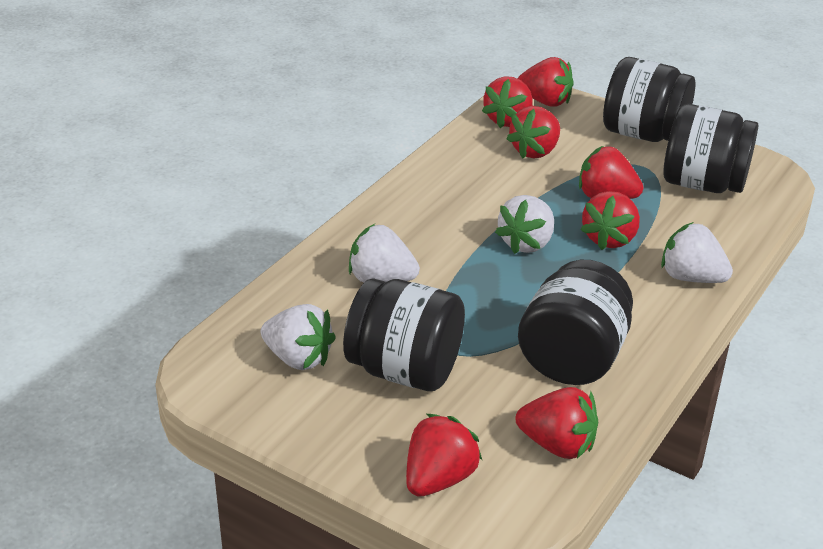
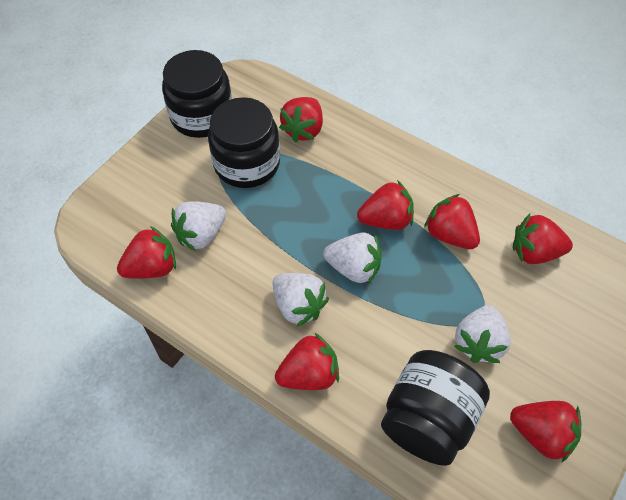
black jar: [343,278,465,391] [518,260,633,385] [603,57,695,142] [663,104,759,193] = 4 -> [162,50,232,138] [208,97,280,188] [381,350,490,466] = 3

